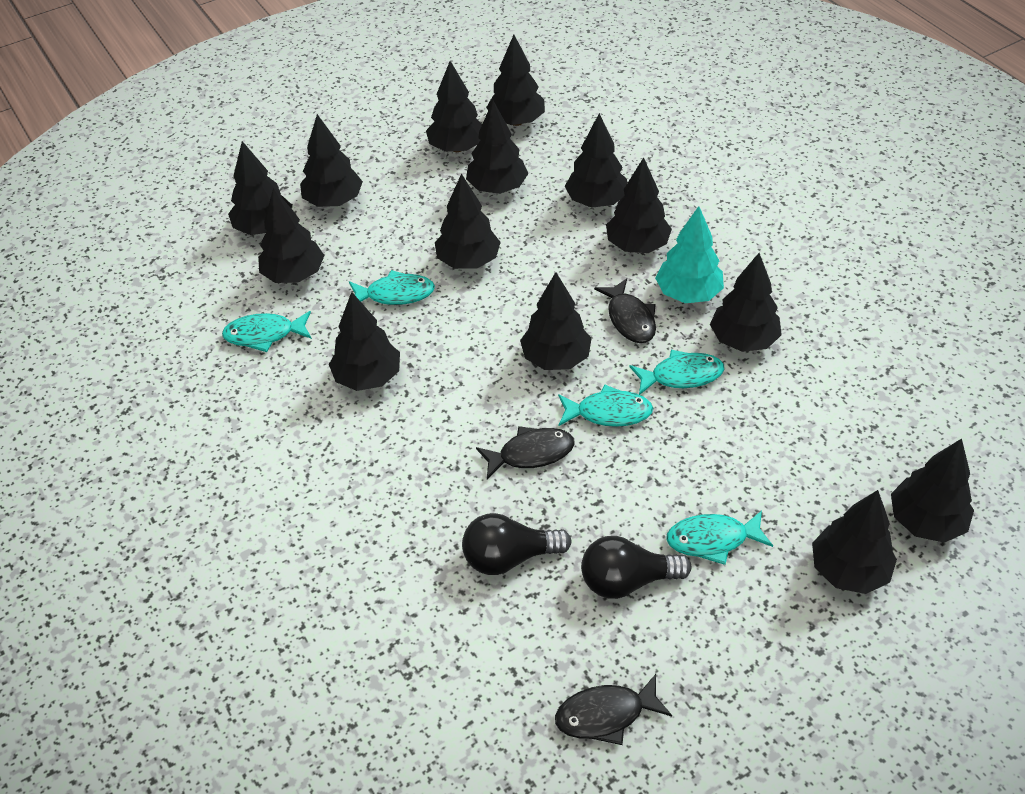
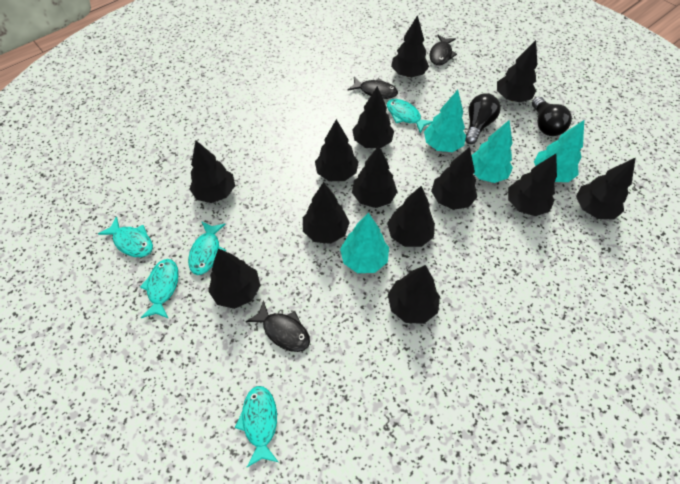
black tree: [228,141,292,235] [258,188,325,283] [300,114,363,207] [329,292,400,391] [426,61,482,152] [435,173,501,269] [466,101,528,194] [486,35,545,126] [520,272,592,370] [565,113,627,208] [606,157,672,253] [710,253,782,352] [812,490,897,594] [891,439,974,543] = 14 -> [189,141,235,203] [208,248,260,309] [303,182,350,244] [315,119,359,181] [352,86,394,148] [352,146,397,208] [387,186,435,247] [388,265,440,324] [391,15,429,77] [431,147,477,210] [497,40,537,102] [508,154,557,216] [576,158,636,220] = 13
turquoise tree: [655,206,724,303] = 1 -> [340,213,389,273] [424,90,466,152] [471,120,513,183] [534,120,584,182] = 4

